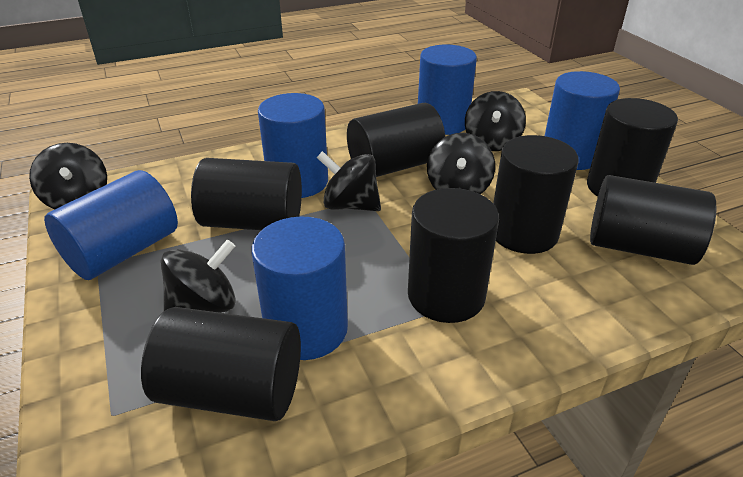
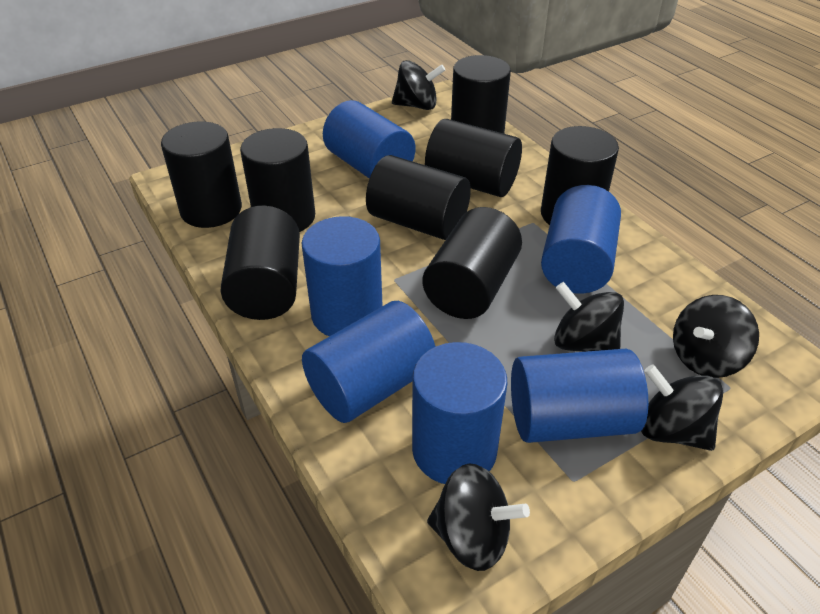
black cylinder: [141,307,301,421] [191,158,302,230] [347,103,445,177] [408,188,499,323] [493,135,579,254] [587,98,678,197] [590,175,716,265] = 7 -> [161,121,242,228] [221,206,300,320] [240,128,315,232] [366,155,471,240] [423,207,522,319] [425,119,522,197] [451,55,511,134] [541,126,619,225] = 8
blue cylinder: [44,170,178,280] [252,217,348,360] [258,93,328,198] [418,44,477,135] [545,71,620,170] = 5 -> [302,216,383,336] [302,301,435,423] [323,100,415,179] [412,342,507,484] [511,349,648,443] [541,185,621,294] = 6

